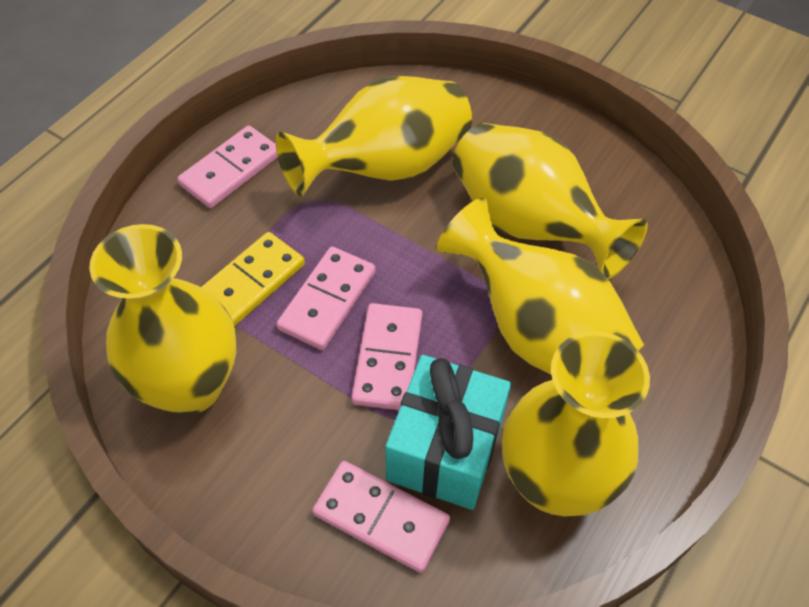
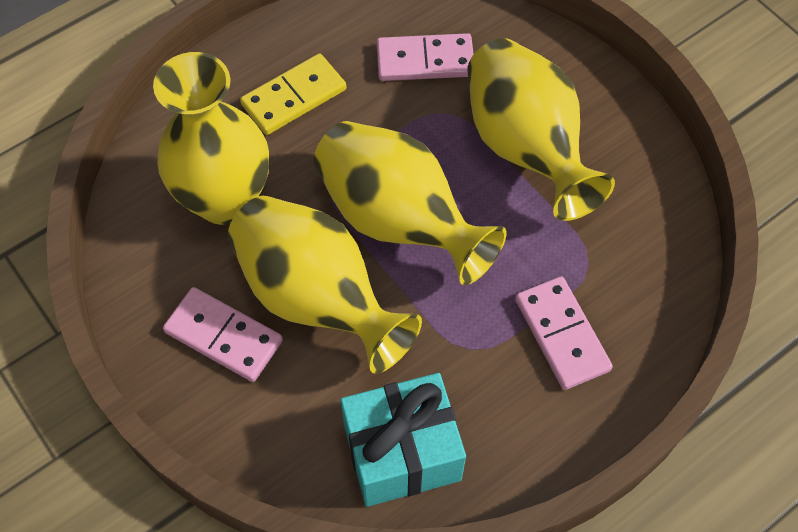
pink domino: [177,125,278,208] [277,247,375,350] [312,461,450,573] [352,303,422,410] = 4 -> [163,287,283,382] [376,33,474,81] [515,276,613,390] = 3
yellow vase: [89,224,236,415] [276,76,472,196] [437,198,644,374] [453,123,648,279] [502,331,650,517] = 5 -> [153,52,269,225] [228,196,422,374] [314,121,507,285] [468,38,615,221] = 4

